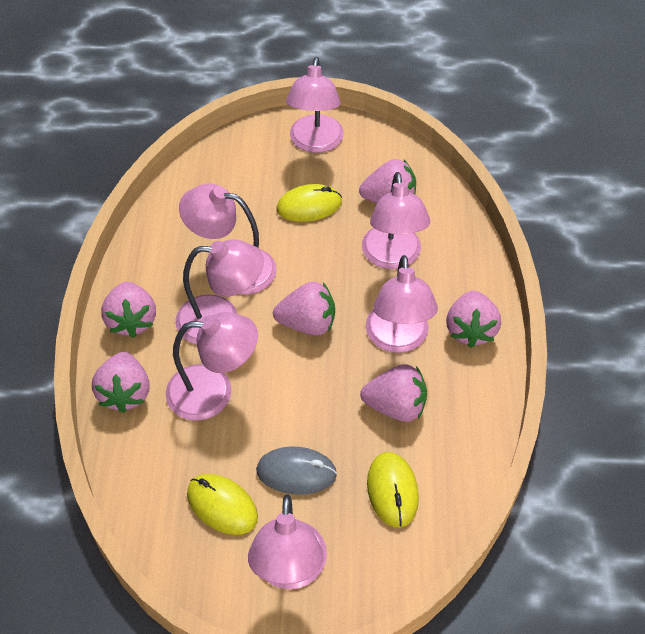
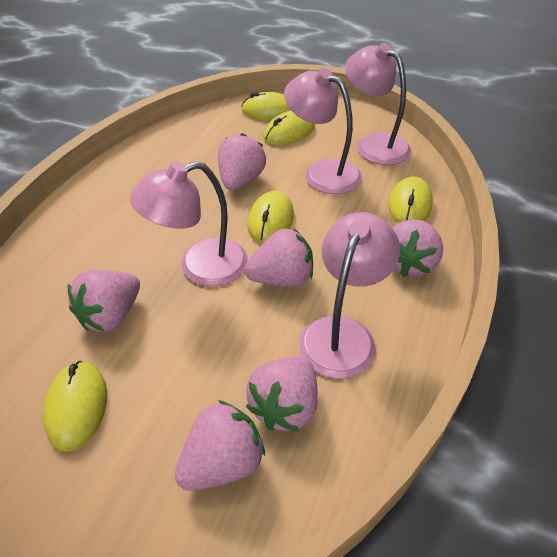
grey mouse: [256,447,337,495] = 1 -> none = 0
pink lamp: [166,312,258,421] [176,239,264,345] [179,184,277,295] [248,494,327,589] [286,57,344,153] [362,172,430,269] [366,255,438,353] = 7 -> [130,161,248,286] [284,68,362,194] [299,212,400,378] [345,43,411,165] = 4
yellow mouse: [187,474,258,535] [277,184,342,222] [367,452,419,528] = 3 -> [43,361,107,452] [241,92,291,121] [247,191,294,243] [264,111,315,145] [388,177,433,223] = 5

